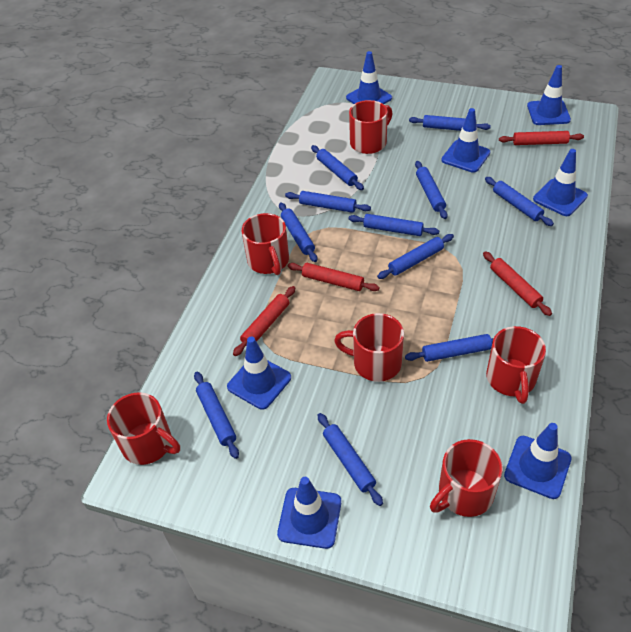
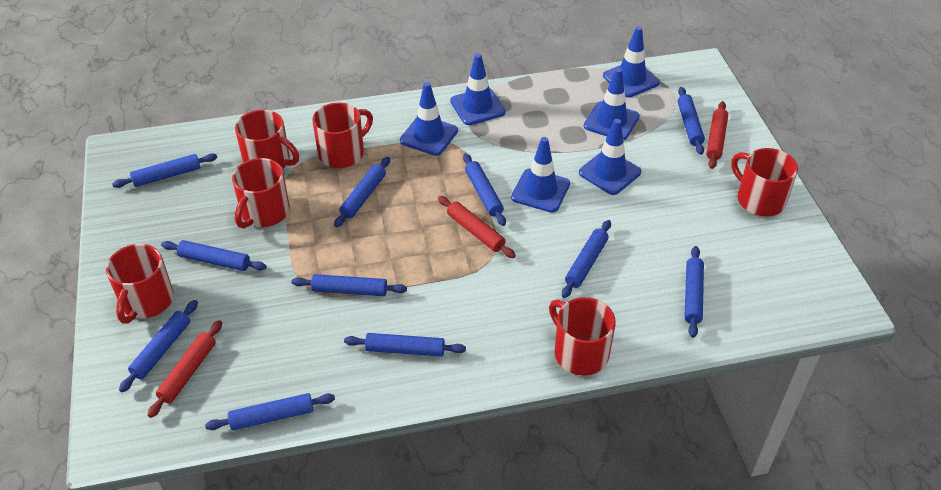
blue traffic cone: [227,336,291,410] [277,477,341,549] [346,51,392,104] [441,108,490,173] [504,423,572,499] [527,65,571,125] [533,149,588,216] = 7 -> [400,82,458,156] [450,53,506,125] [511,137,570,213] [579,119,641,195] [584,68,640,141] [603,26,660,97] = 6
red rolling pin: [233,286,295,356] [288,263,380,291] [483,251,552,316] [499,131,584,145] = 4 -> [148,320,222,418] [438,196,516,258] [706,101,728,169] = 3

